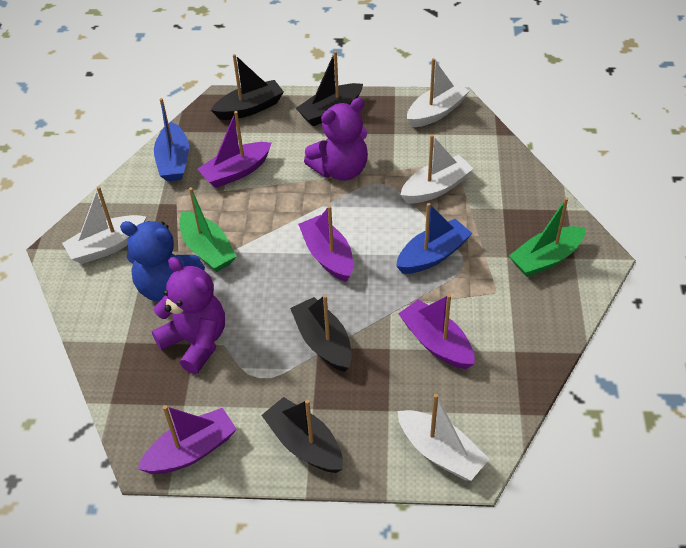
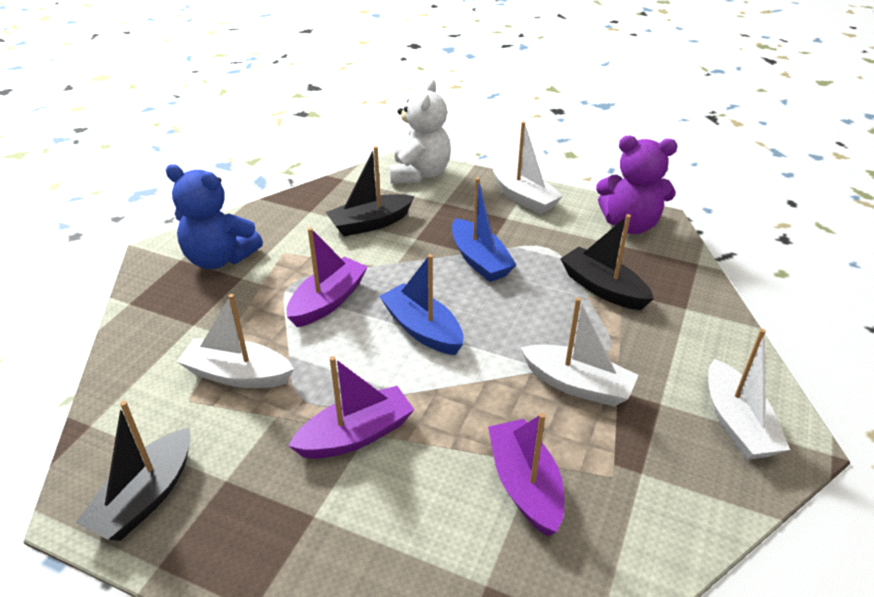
black boat: [211,54,284,120] [261,397,343,473] [290,295,352,372] [296,51,363,126] = 4 -> [75,401,191,541] [326,146,414,236] [560,214,654,310] = 3
green boat: [179,187,237,272] [509,197,585,277] = 2 -> none = 0
purple boat: [137,405,237,474] [198,111,272,188] [298,205,353,282] [398,294,475,369] = 4 -> [287,228,368,327] [288,356,414,459] [488,413,564,536] = 3
purple teddy bear: [152,257,225,374] [304,98,368,181] = 2 -> [596,136,678,234] = 1
white teddy bear: none = 0 -> [389,79,451,184] = 1

